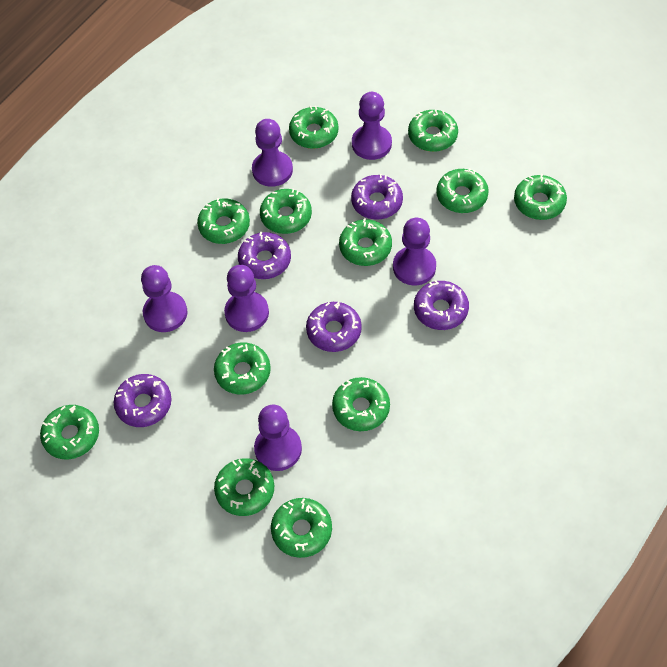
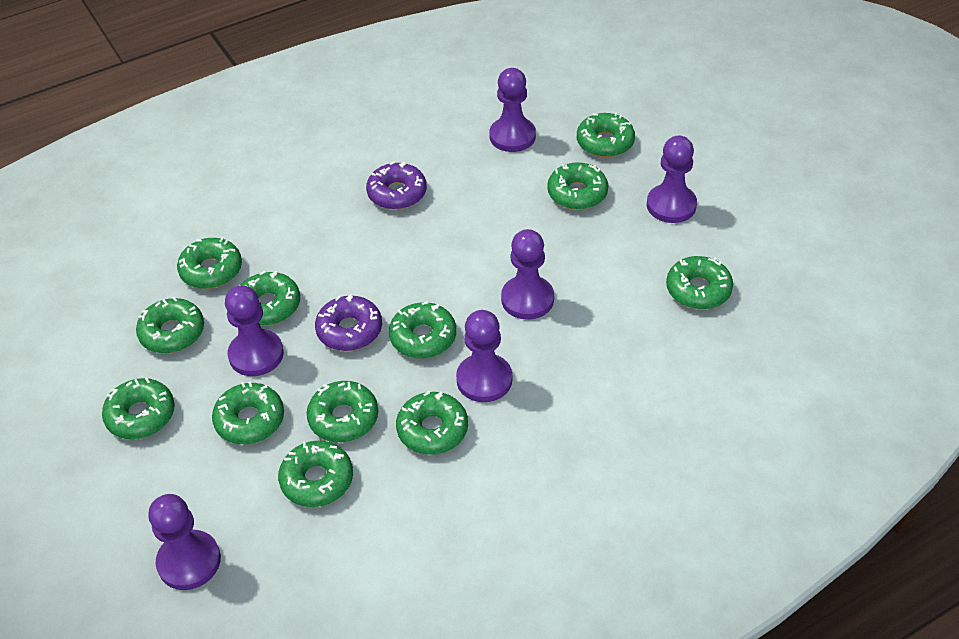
purple donut: [114,374,172,427] [238,232,291,279] [306,302,362,352] [351,174,403,219] [414,280,469,330] = 5 -> [315,294,382,351] [366,161,427,210] = 2

